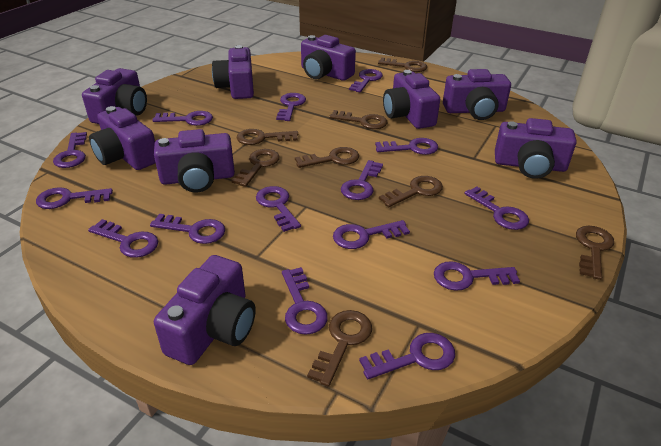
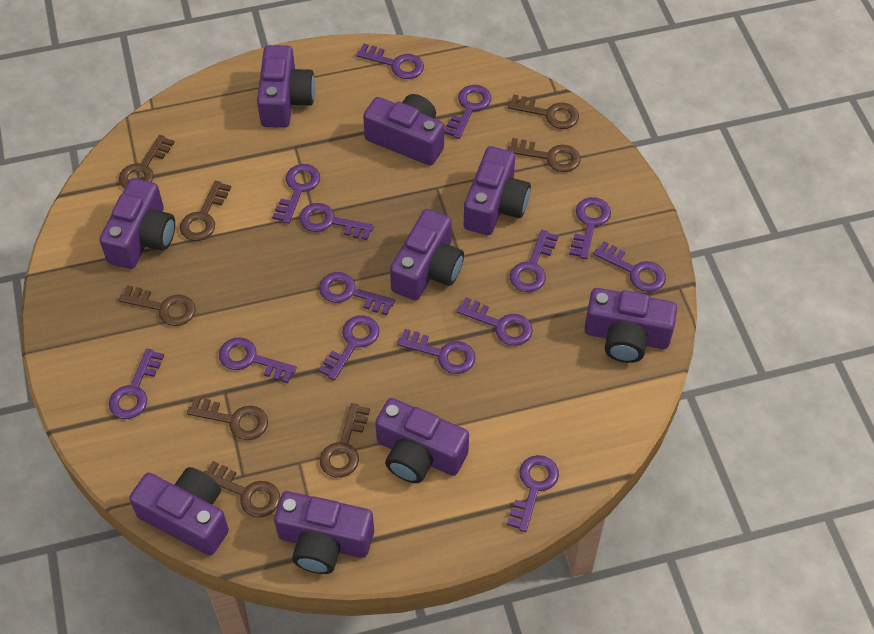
purple key: [36,187,113,209] [53,132,87,168] [88,219,158,258] [150,214,225,244] [153,111,213,126] [256,186,301,232] [276,93,306,121] [282,267,328,335] [333,220,410,249] [341,160,383,200] [349,69,383,92] [359,333,455,379] [375,138,438,155] [434,261,520,291] [464,186,529,230] = 15 -> [109,348,164,419] [219,338,297,383] [272,164,320,224] [299,203,374,240] [318,315,380,380] [319,272,395,315] [356,44,424,79] [397,329,475,374] [444,85,491,139] [457,297,533,346] [507,455,559,532] [510,230,558,292] [569,197,611,259] [593,241,666,292] = 14

